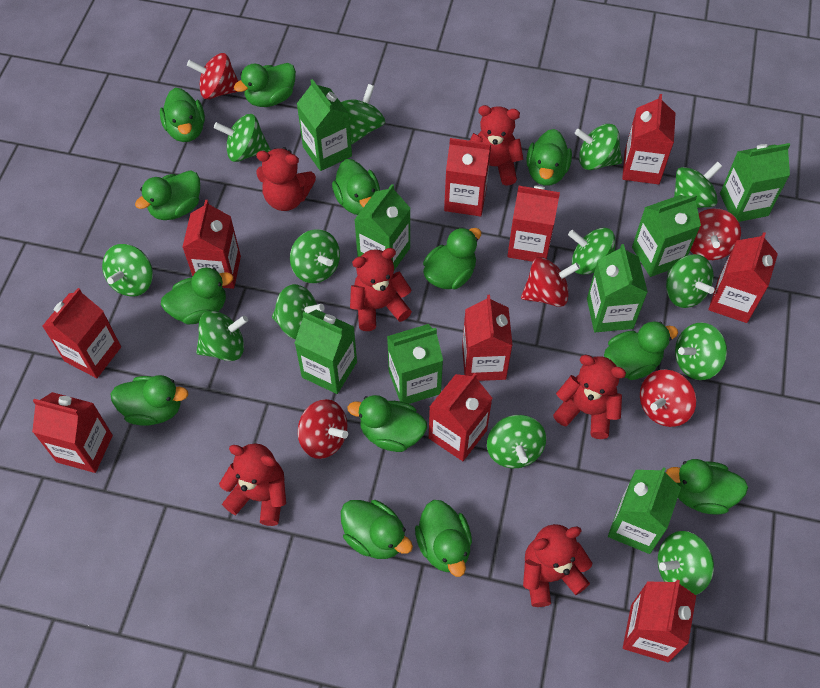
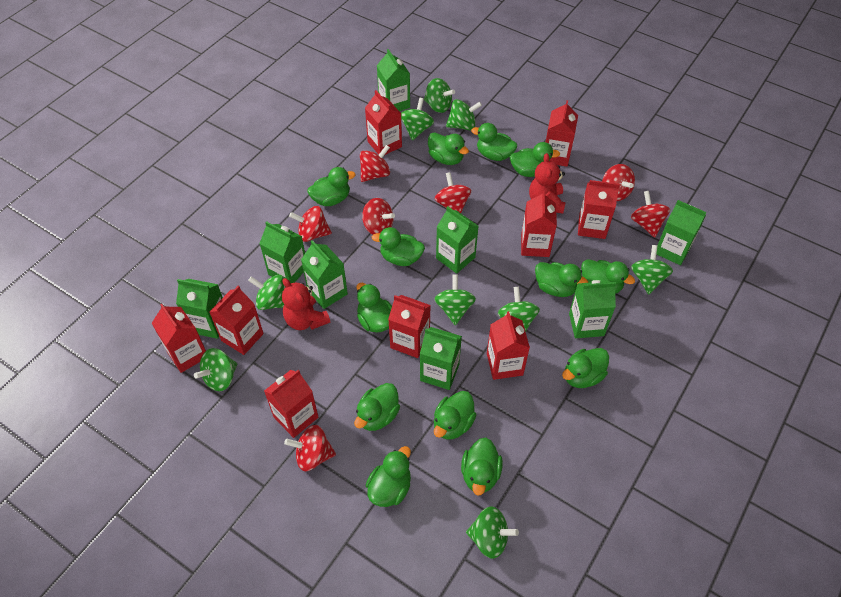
green spinning top: [102,244,153,297] [196,311,248,361] [214,114,271,162] [272,284,325,339] [290,229,340,283] [341,84,385,144] [487,415,546,468] [568,228,615,275] [575,124,622,170] [658,531,714,595] [666,254,714,308] [674,162,722,208] [675,322,727,380] = 13 -> [194,348,237,391] [248,275,285,310] [401,98,434,140] [424,78,455,113] [435,275,476,325] [446,99,482,130] [466,506,519,559] [498,287,540,332] [631,245,673,294] = 9
red carton: [32,392,113,473] [42,288,121,378] [183,200,241,289] [429,373,492,461] [444,138,491,216] [462,295,513,381] [507,186,560,262] [622,94,675,184] [623,580,696,662] [708,232,778,323] = 10 -> [152,303,206,373] [209,286,264,355] [264,370,318,438] [365,90,402,155] [388,295,431,358] [487,311,530,380] [521,190,557,257] [545,100,578,167] [578,180,620,239] = 9
red spinning top: [187,53,238,99] [298,399,348,459] [521,257,580,307] [640,369,696,427] [690,208,741,260] = 5 -> [284,425,336,471] [289,206,332,242] [360,145,390,182] [362,198,395,235] [435,172,471,213] [602,164,635,201] [631,191,670,237] = 7
red teddy bear: [219,443,286,526] [256,147,316,211] [350,248,412,331] [470,105,524,186] [523,524,592,607] [553,355,626,439] = 6 -> [282,278,330,330] [529,153,566,214] = 2

